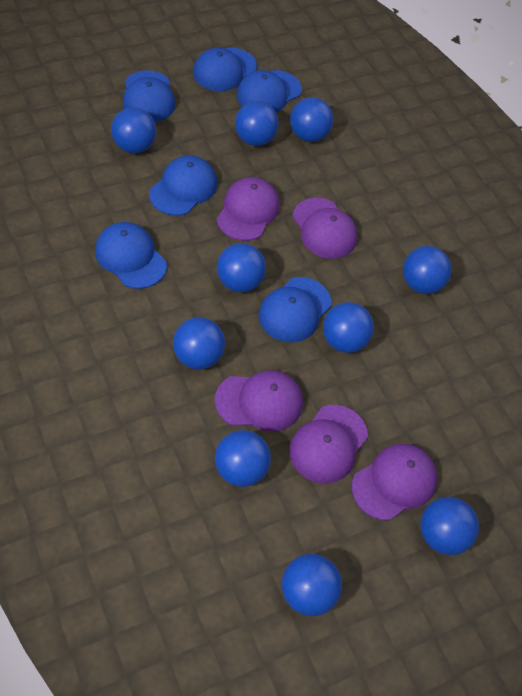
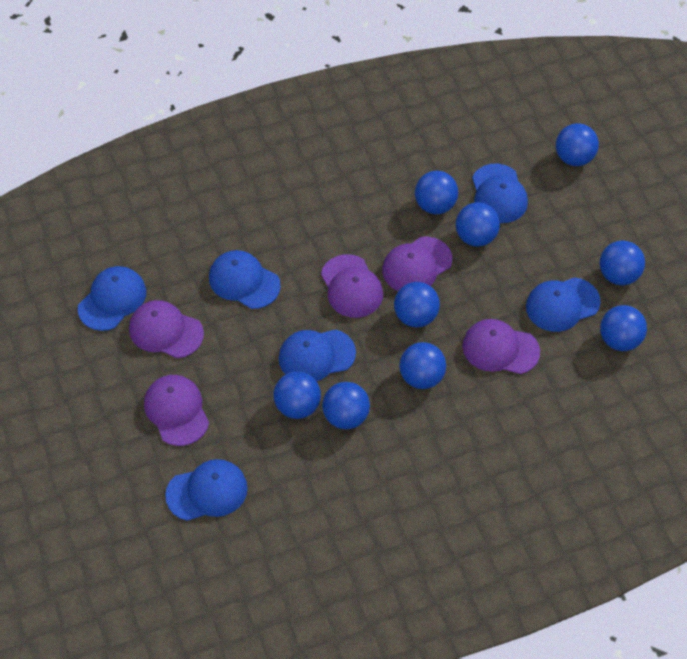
blue ball: [111,107,156,153] [173,317,225,369] [215,430,271,487] [217,243,266,292] [235,101,279,146] [282,554,342,616] [290,97,333,142] [323,302,374,353] [403,246,452,294] [420,497,479,555] = 10 -> [274,371,321,419] [322,382,370,429] [394,282,440,327] [399,342,446,389] [415,171,458,214] [456,202,500,247] [556,123,599,166] [600,240,645,285] [600,305,647,351] = 9

